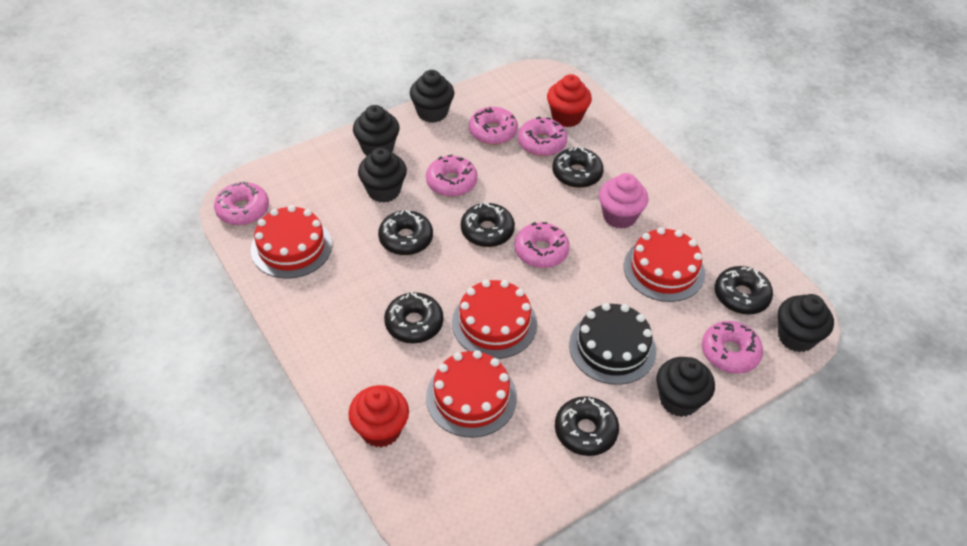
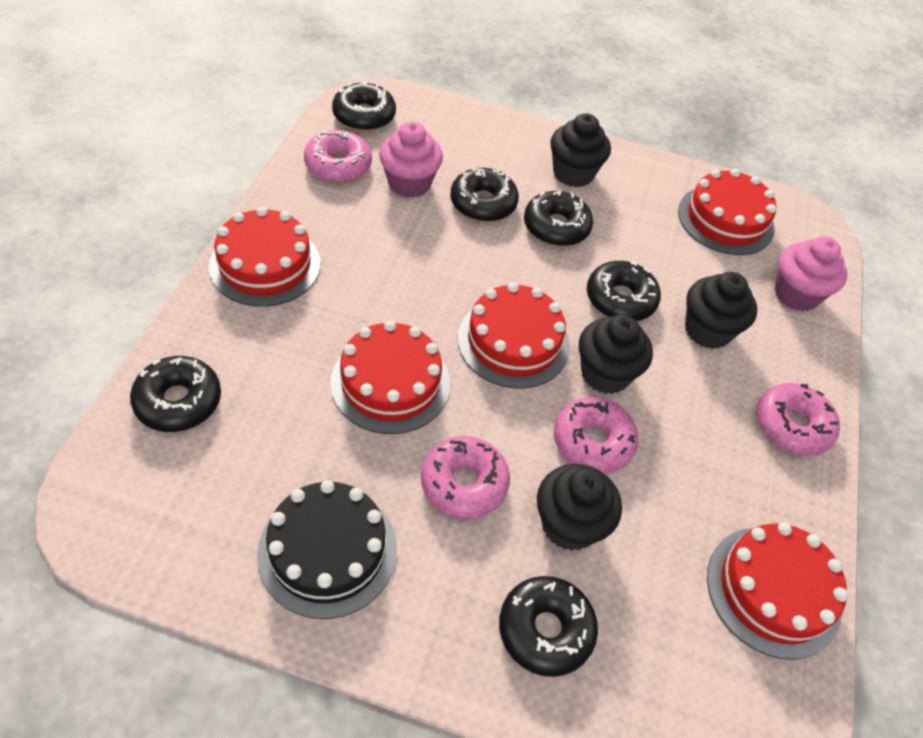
black cupcake: [353,105,400,156] [358,147,407,203] [410,70,454,123] [656,357,715,417] [778,294,834,352] = 5 -> [537,464,622,551] [550,113,611,187] [579,315,653,394] [685,272,757,349] = 4
pink cupcake: [599,173,648,229] = 1 -> [379,121,443,198] [774,236,847,312] = 2
pink donut: [214,182,269,225] [426,155,478,197] [469,107,518,145] [514,222,570,268] [518,116,567,156] [702,321,763,374] = 6 -> [304,130,372,183] [421,436,510,519] [554,397,639,473] [757,383,840,456] = 4
red cake: [251,205,332,279] [426,350,517,438] [452,280,537,359] [624,227,705,302] = 4 -> [209,207,321,307] [330,320,450,434] [458,282,570,388] [678,169,776,255] [707,522,848,660] = 5
red cupcake: [348,385,409,448] [547,74,592,127] = 2 -> none = 0

